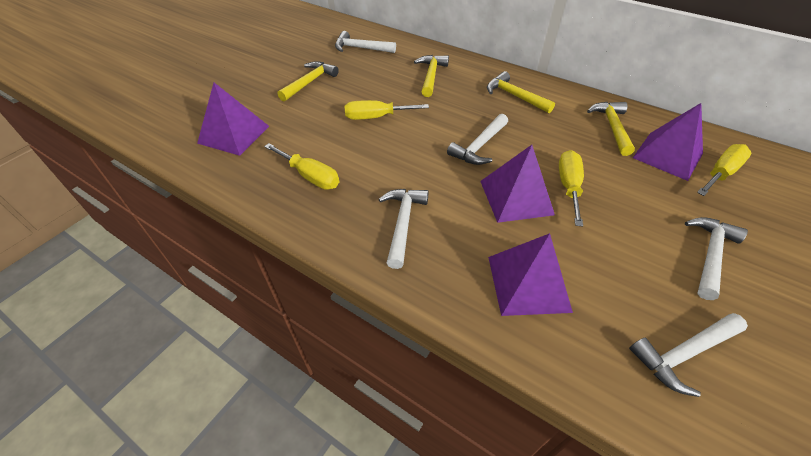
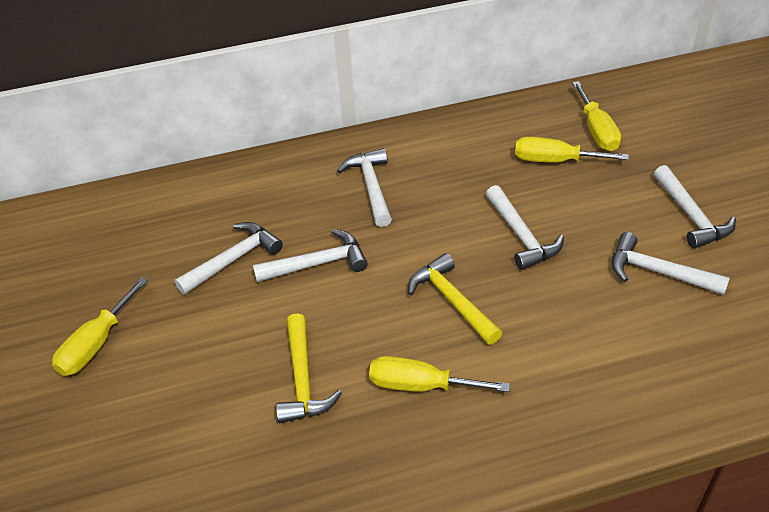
purple pyramid: [197,83,269,156] [480,145,555,223] [488,233,573,316] [633,103,703,181] = 4 -> none = 0
white hammer: [335,31,396,53] [378,189,429,269] [447,114,508,165] [629,313,748,397] [685,217,748,300] = 5 -> [175,222,283,295] [253,229,368,282] [337,148,392,227] [486,185,564,270] [612,232,730,295] [654,165,736,248] = 6
yellow hammer: [277,61,339,101] [414,55,449,97] [487,71,555,113] [587,102,635,156] = 4 -> [276,313,342,423] [408,253,502,345] = 2

